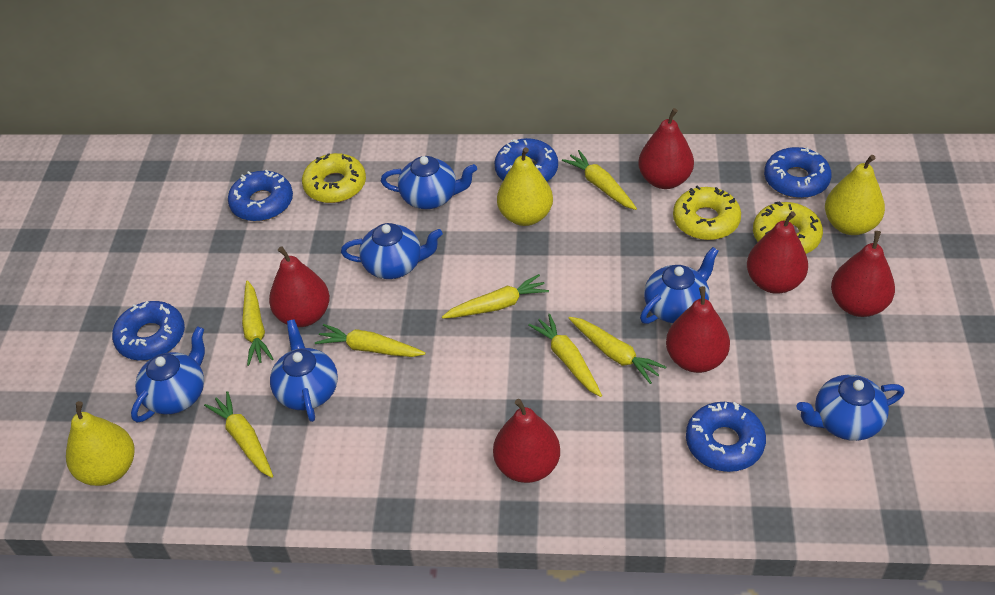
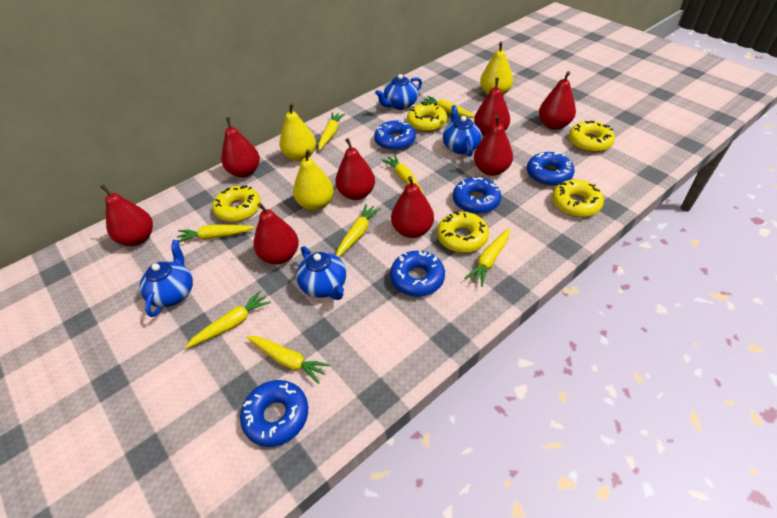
blue teapot: [131,326,205,422] [270,319,338,422] [341,223,443,279] [381,156,477,209] [640,247,719,324] [796,375,904,441] = 6 -> [139,240,193,317] [296,246,346,300] [375,74,422,110] [443,105,482,157] = 4
red pear: [269,246,330,327] [493,399,560,483] [638,108,694,189] [666,286,730,373] [747,211,808,294] [831,231,895,317] = 6 -> [100,184,153,246] [221,117,260,177] [253,203,299,264] [335,138,375,200] [391,176,434,238] [474,78,510,136] [474,115,513,176] [539,71,576,130] = 8
yellow carrot: [204,391,273,478] [242,280,273,366] [315,324,426,357] [442,274,549,319] [528,314,602,397] [562,150,637,210] [569,317,666,384] = 7 -> [177,224,255,242] [185,290,271,348] [246,336,331,384] [318,112,345,150] [336,204,381,257] [382,154,424,195] [420,96,475,118] [464,228,510,287] = 8
yellow donut: [302,153,366,203] [673,185,741,240] [753,202,823,254] = 3 -> [212,185,261,222] [407,102,447,132] [437,211,489,253] [552,180,604,217] [569,121,615,152] = 5

